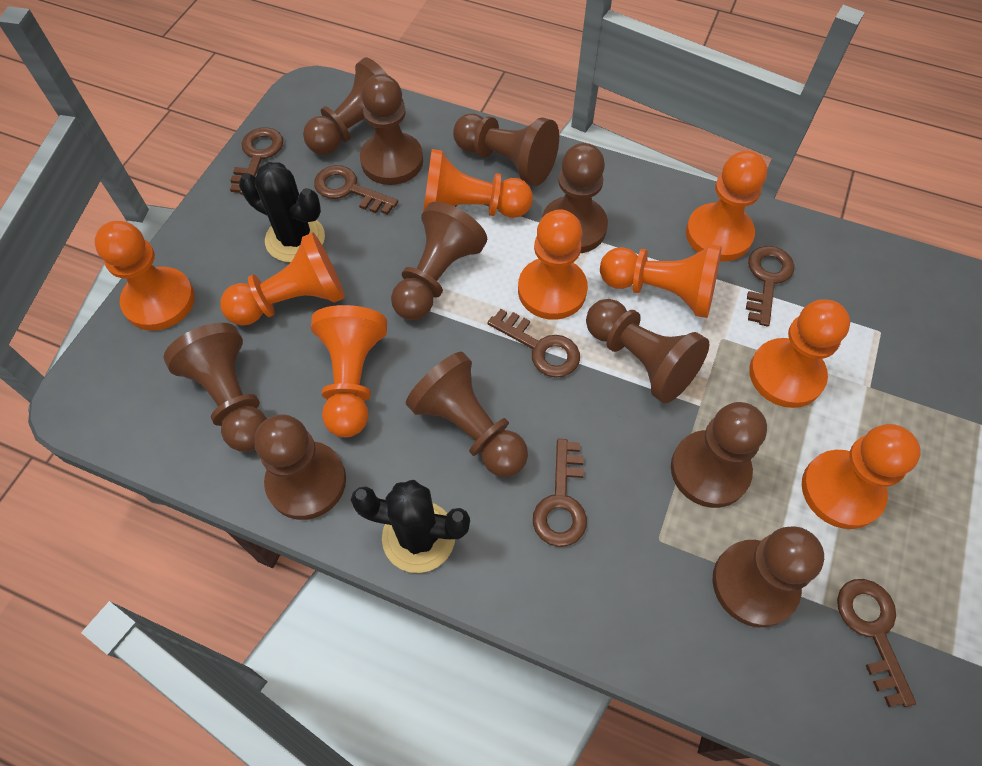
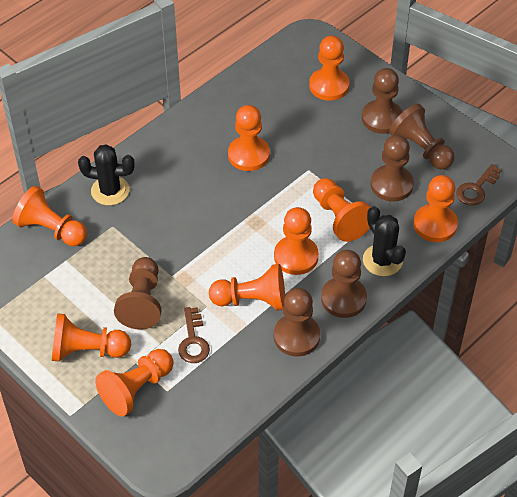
brown key: [230,127,283,195] [314,165,398,215] [487,309,580,378] [533,439,587,547] [746,246,794,326] [837,579,916,707] = 6 -> [178,307,210,363] [456,164,502,206] = 2
brown pawn: [164,323,267,452] [254,414,346,520] [303,57,404,155] [360,74,423,185] [391,202,487,320] [406,352,528,477] [453,114,559,186] [542,143,608,253] [586,299,709,403] [671,402,767,508] [712,526,824,627] = 11 -> [114,257,161,330] [274,288,320,357] [321,250,367,318] [362,68,402,134] [371,135,414,202] [389,104,454,170] = 6

